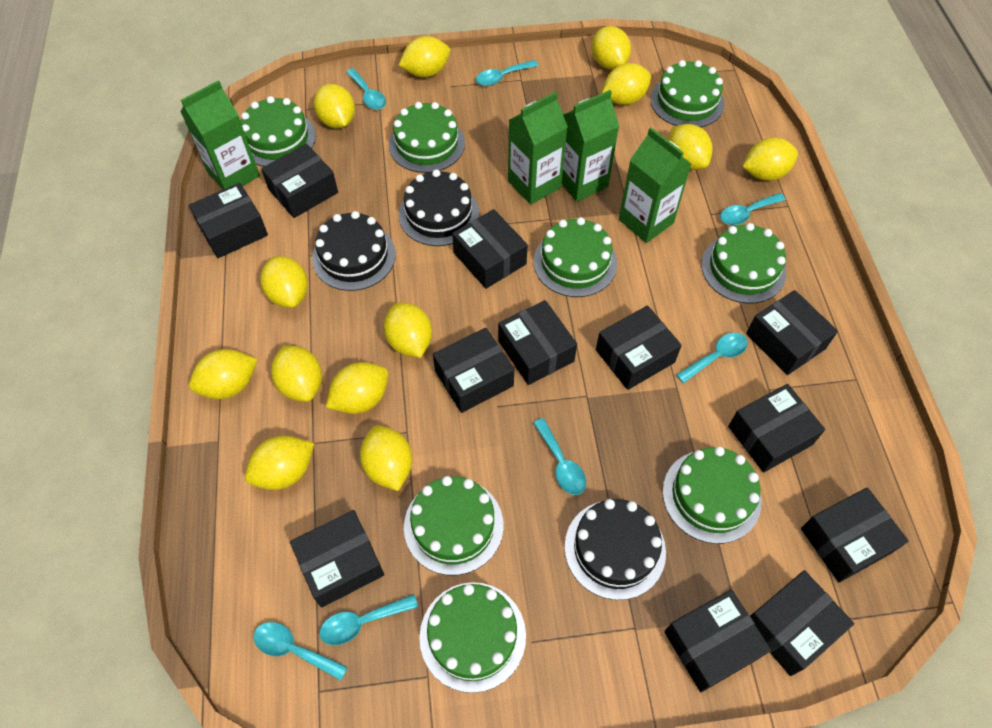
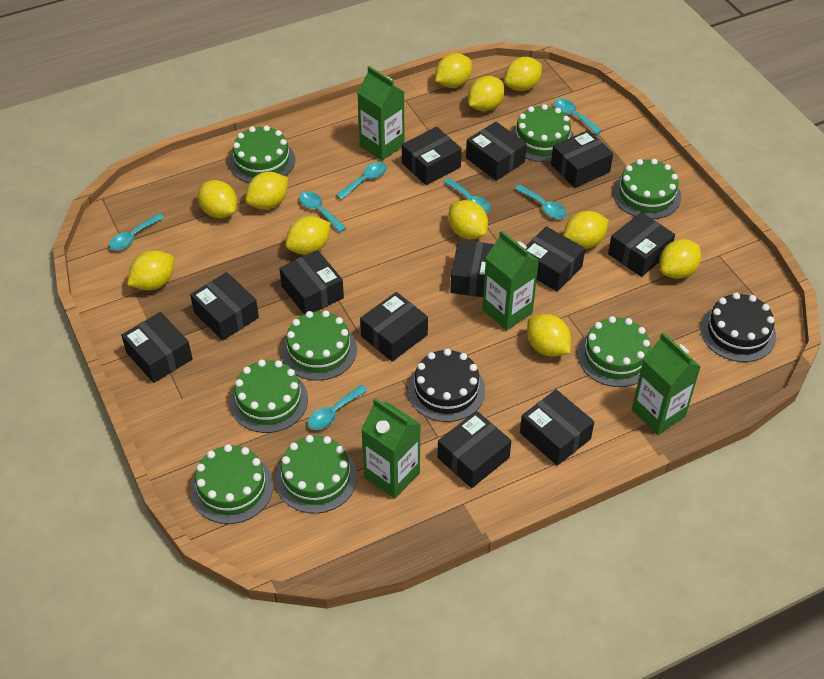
black cake: [312,211,396,291] [399,169,479,246] [565,499,666,600] = 3 -> [408,349,485,422] [700,293,776,362] = 2
yellow lemon: [189,349,258,399] [245,435,314,490] [260,256,308,308] [271,345,322,402] [314,84,355,129] [326,362,388,414] [360,425,413,491] [384,302,432,358] [398,36,450,77] [592,26,631,69] [602,63,651,105] [668,124,712,170] [743,138,798,181] = 13 -> [127,250,174,290] [198,180,237,218] [245,172,288,209] [285,216,331,255] [435,53,472,88] [448,200,488,239] [468,76,505,111] [504,57,542,91] [527,314,571,357] [563,211,609,249] [659,239,701,279] = 11

